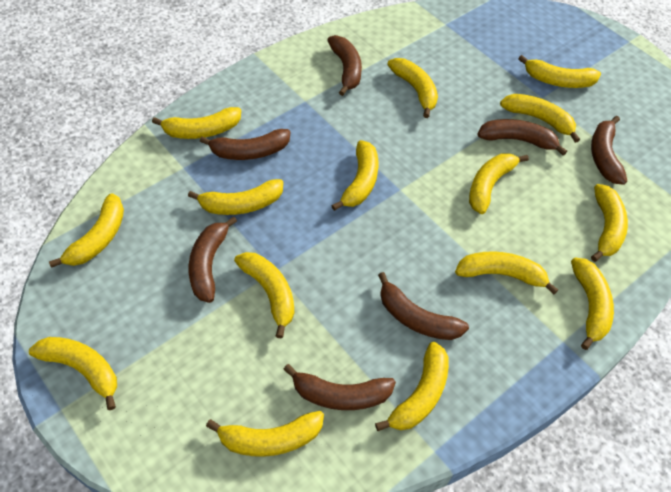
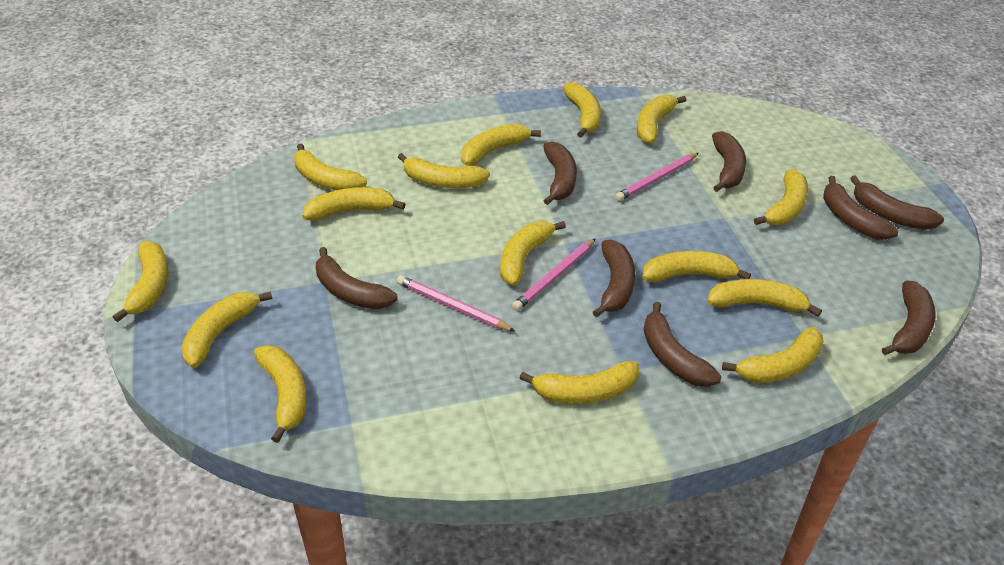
brown banana: [189,216,237,303] [200,129,290,160] [283,364,396,410] [327,35,362,96] [378,272,469,340] [477,119,567,156] [591,116,627,185] = 7 -> [316,247,398,309] [543,141,577,205] [593,240,635,318] [644,302,722,387] [712,131,746,192] [823,176,898,240] [850,175,944,230] [882,280,936,355] = 8
pink pencil: none = 0 -> [397,275,516,332] [512,238,596,311] [615,153,699,201] = 3

